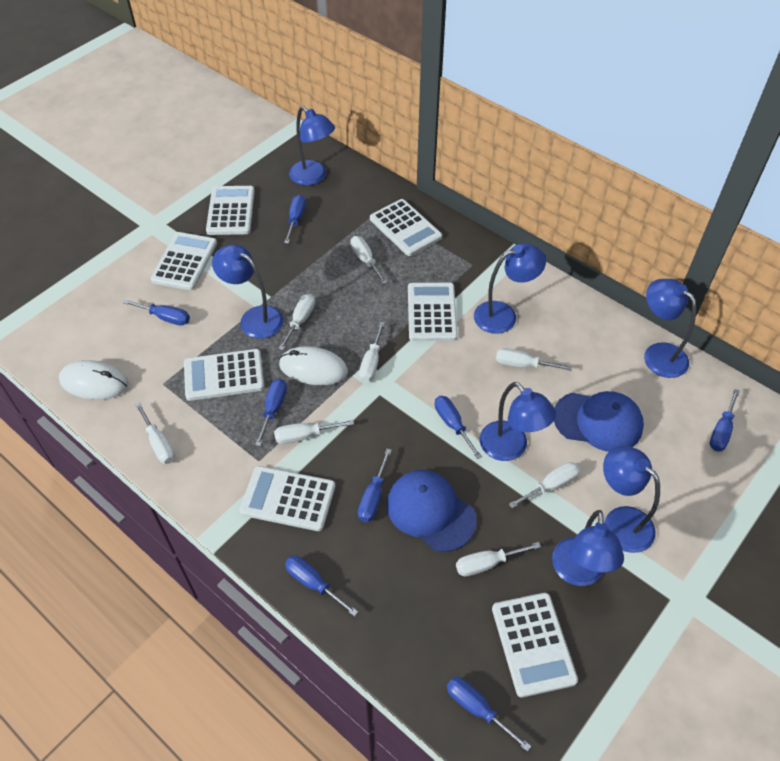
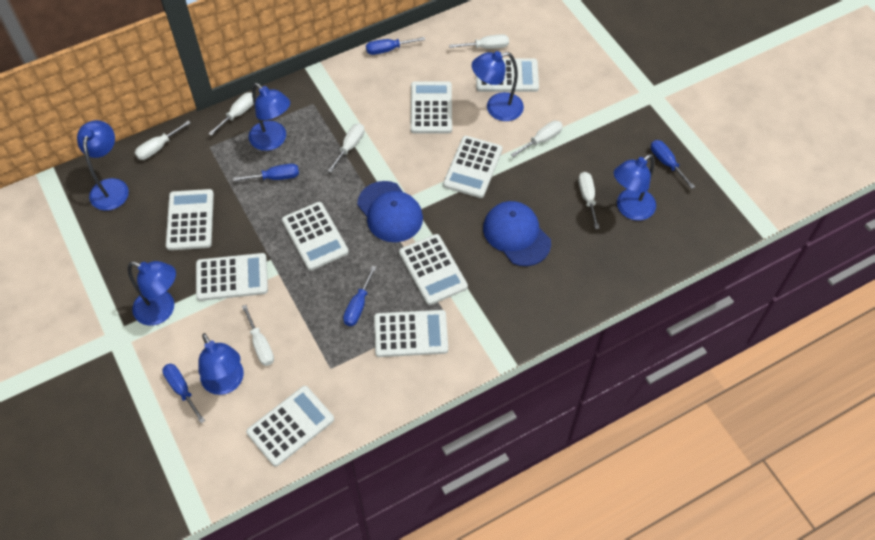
blue lamp: [212,244,283,339] [289,106,335,185] [474,243,546,334] [480,382,556,461] [552,510,624,586] [603,445,660,553] [644,279,696,378] = 7 -> [77,120,129,211] [128,261,176,326] [198,333,244,395] [249,83,290,151] [472,51,524,121] [614,154,656,221] = 6
blue screwdriver: [122,299,190,325] [255,379,287,446] [284,195,306,244] [285,556,358,617] [358,449,392,522] [435,396,482,459] [447,677,531,752] [710,389,740,452] = 8 -> [162,364,205,423] [233,164,299,181] [343,266,376,326] [366,37,425,55] [651,140,695,189] = 5
white calculator: [151,232,217,290] [184,349,264,401] [206,186,255,235] [240,466,335,531] [370,199,442,256] [408,283,458,341] [492,593,578,698] = 7 -> [166,189,214,250] [196,253,268,301] [246,386,334,467] [282,202,349,270] [374,310,448,357] [399,234,468,305] [410,81,452,133] [443,136,502,198] [476,58,539,92] = 9
white mouse: [59,360,128,400] [279,346,348,385] = 2 -> none = 0
white screwdriver: [135,402,175,464] [274,420,354,444] [279,294,315,350] [350,236,387,284] [359,322,385,382] [456,542,541,576] [496,348,572,371] [509,462,580,508] = 8 -> [135,120,191,160] [208,92,253,136] [242,305,274,366] [328,123,365,173] [449,34,509,49] [511,121,563,157] [578,172,600,229] = 7

